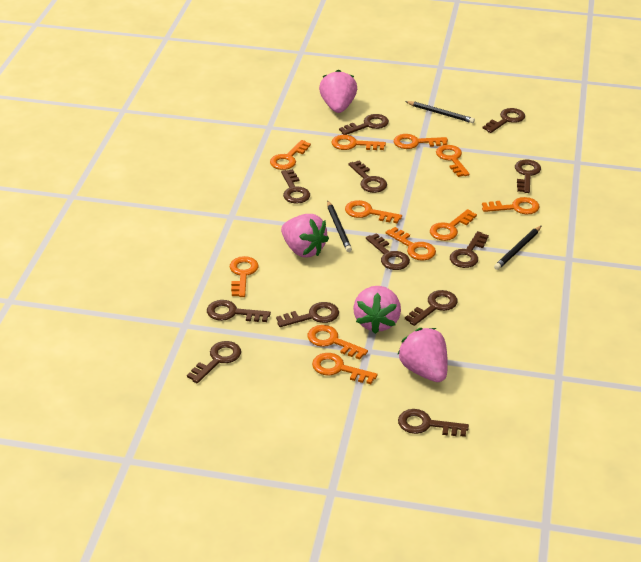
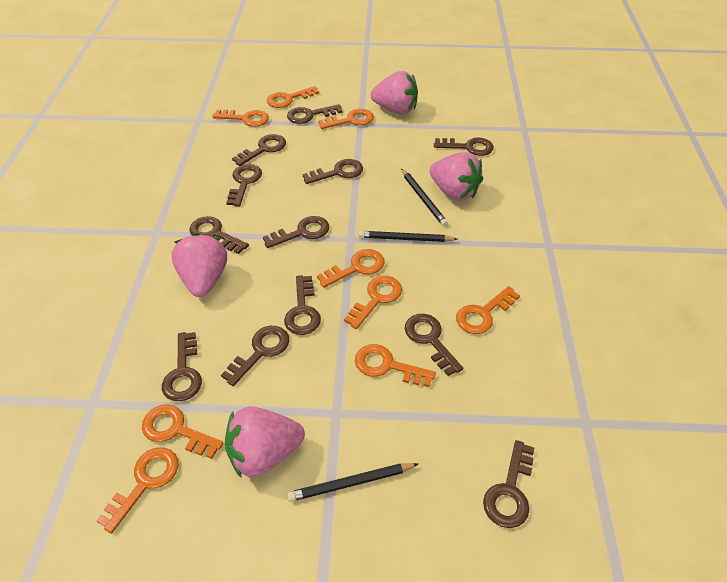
orange key: [230,256,259,297] [270,140,311,170] [308,325,368,360] [312,353,378,384] [331,135,386,150] [345,200,402,223] [385,227,436,261] [394,134,448,149] [430,209,477,241] [436,145,470,177] [482,197,540,214] = 11 -> [96,447,178,534] [142,404,224,459] [212,110,269,127] [267,86,319,108] [317,249,385,288] [318,109,374,129] [344,276,402,329] [355,344,436,387] [456,286,520,334] = 9

